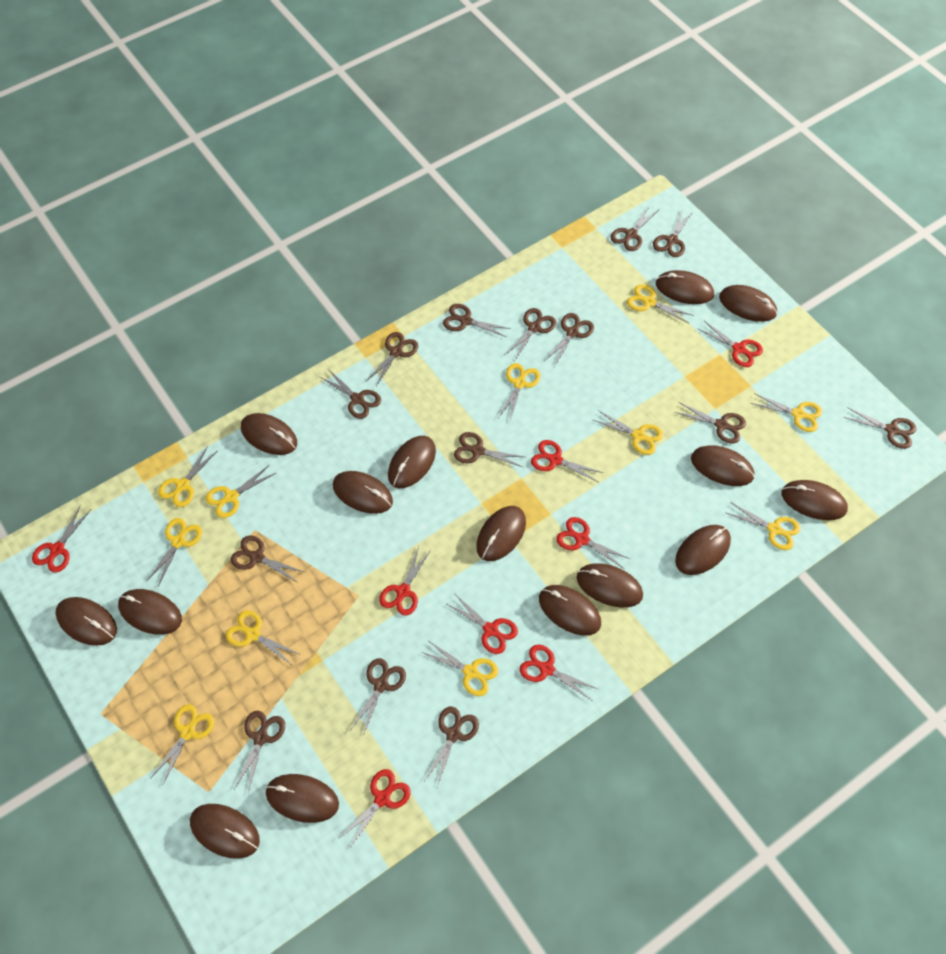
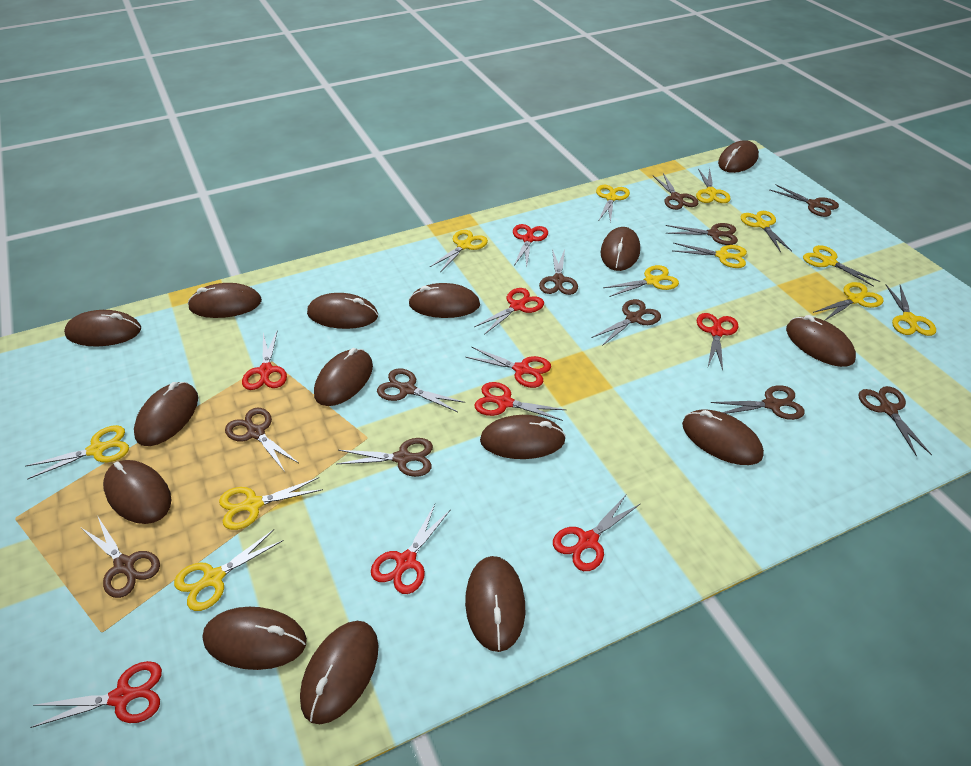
brown scissors: [230,535,304,583] [234,711,285,792] [320,369,381,419] [351,658,406,735] [365,332,418,386] [424,707,479,787] [443,304,511,337] [454,432,525,467] [505,308,556,360] [544,313,594,365] [611,205,658,251] [653,208,693,257] [675,402,746,444] [843,407,916,449] = 14 -> [82,517,160,598] [225,408,299,472] [337,438,433,477] [377,368,465,412] [539,249,578,295] [591,299,661,346] [652,173,698,210] [666,223,738,245] [710,385,805,420] [769,184,839,217] [858,386,932,457] = 11
red scissors: [32,505,91,572] [338,769,411,849] [379,546,431,615] [447,593,518,654] [520,644,598,700] [531,440,604,482] [556,517,630,569] [697,321,763,367] = 8 -> [30,661,162,728] [242,330,287,390] [371,504,451,594] [465,347,551,388] [474,288,544,335] [475,382,566,421] [513,224,548,267] [553,495,640,571] [697,313,738,370] = 9
yellow scissors: [146,518,202,586] [151,704,214,786] [158,446,217,507] [206,465,276,518] [226,610,301,666] [421,641,498,696] [498,363,541,420] [593,410,663,455] [627,284,694,323] [726,502,800,550] [750,393,822,432] = 11 -> [25,425,129,479] [174,529,284,611] [219,477,323,530] [430,230,488,271] [596,185,630,224] [603,265,679,297] [674,243,747,268] [696,168,731,203] [741,211,792,252] [803,245,880,287] [813,282,883,321] [886,285,936,336] = 12

